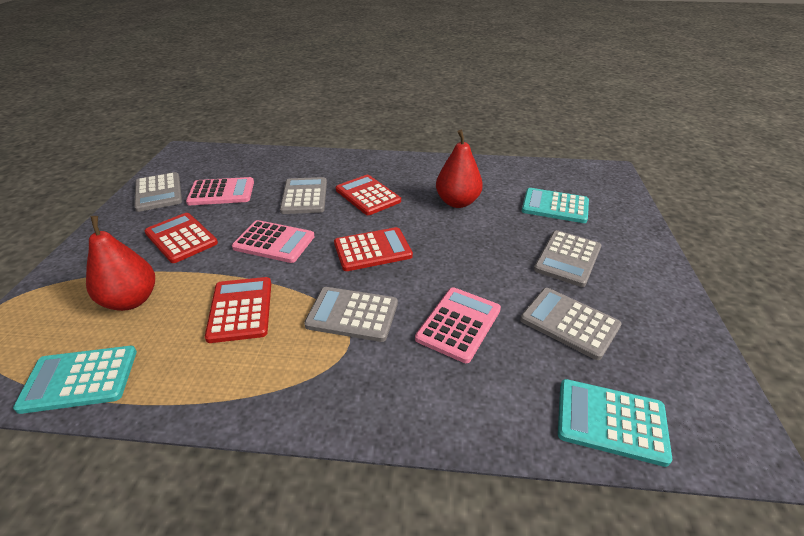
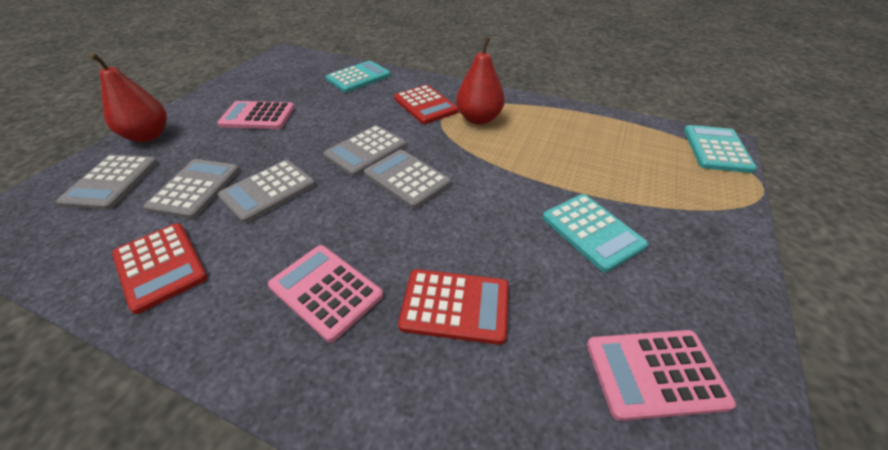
red calculator: [144,213,218,263] [205,277,271,343] [334,227,413,271] [336,175,401,215] = 4 -> [112,223,208,314] [394,85,459,124] [398,269,508,345] = 3

